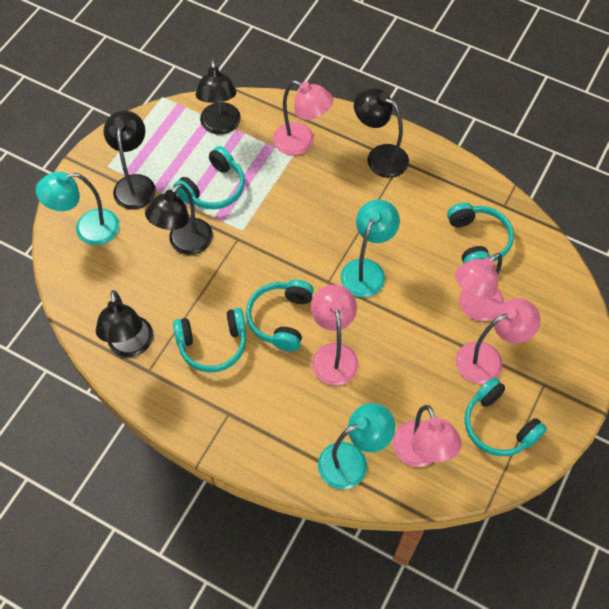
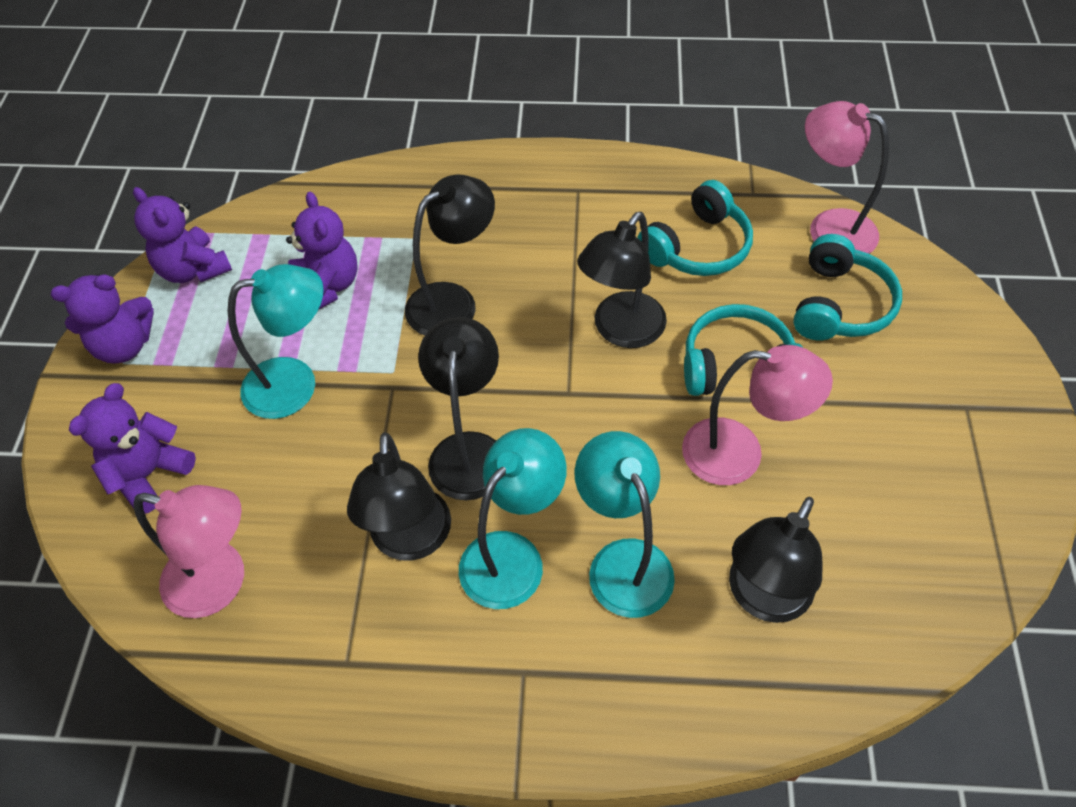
pink lamp: [273,80,333,155] [311,285,359,385] [393,405,462,467] [455,253,504,321] [456,298,541,384] = 5 -> [133,485,244,618] [682,345,833,485] [805,101,889,254] = 3
purple teddy bear: none = 0 -> [51,274,154,364] [69,383,196,514] [133,187,232,283] [286,192,358,310] = 4
turquoise headphones: [173,308,246,373] [174,146,245,209] [246,280,314,351] [447,203,514,264] [464,377,547,456] = 5 -> [637,180,753,276] [684,304,803,396] [793,234,902,340] = 3

